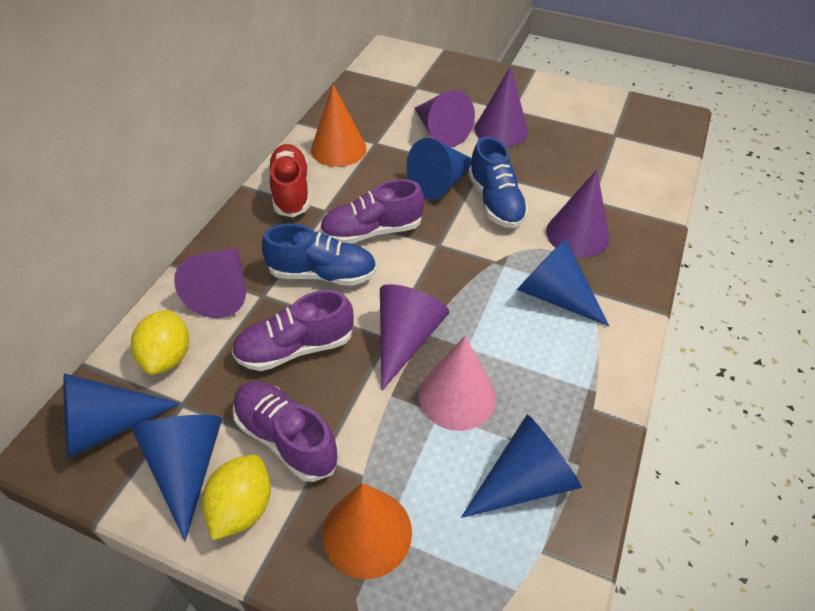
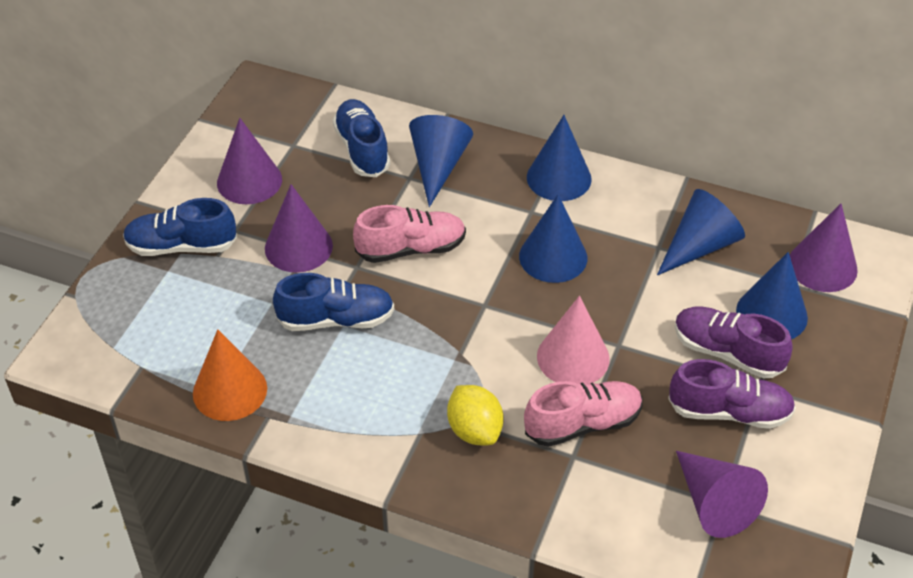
blue shoe: [262,224,377,286] [468,137,529,228] = 2 -> [123,198,237,256] [273,273,394,331] [333,99,390,177] = 3
orange cone: [311,84,367,167] [323,483,412,579] = 2 -> [193,329,267,421] = 1
pink shoe: none = 0 -> [353,205,466,263] [524,381,643,447] = 2
purple cone: [174,248,246,318] [380,284,449,391] [414,90,475,147] [475,66,528,147] [546,170,610,257] = 5 -> [217,118,282,204] [265,184,333,273] [676,451,768,538] [790,203,858,292] = 4
purple shoe: [232,290,354,371] [233,382,339,482] [320,179,424,244] = 3 -> [668,359,796,429] [675,307,793,378] = 2
red shoe: [268,144,310,217] = 1 -> none = 0
yellow lemon: [131,310,189,375] [202,455,271,540] = 2 -> [447,385,504,446] = 1

